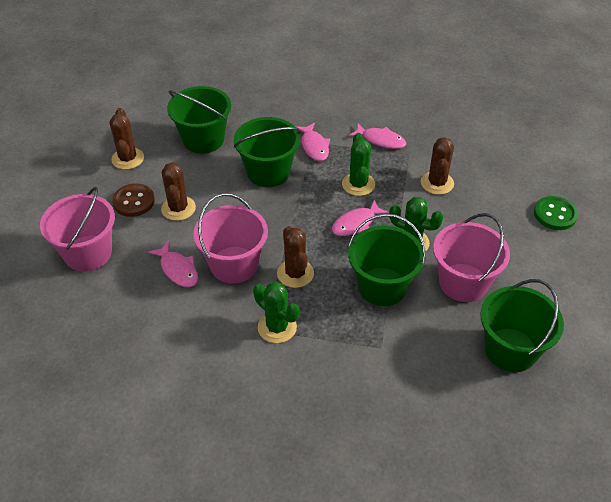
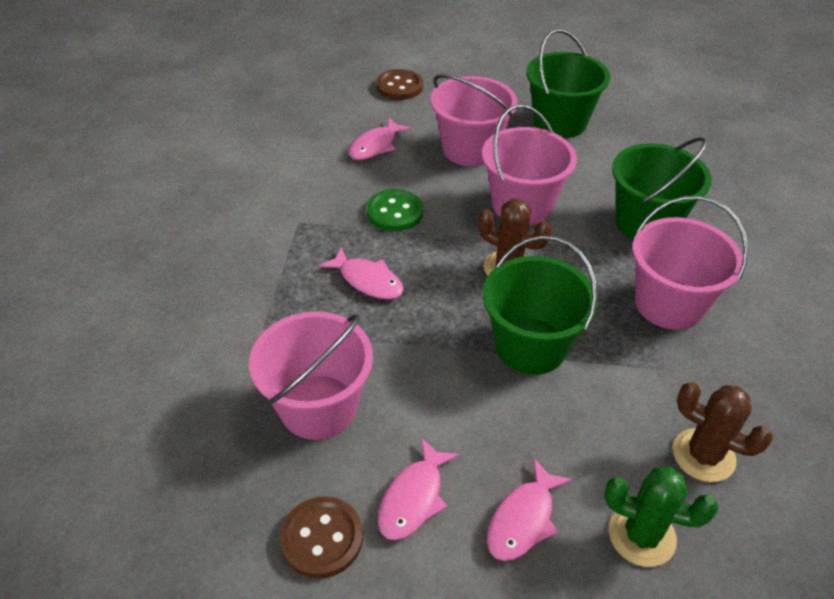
brown button: [112,183,155,217] = 1 -> [280,496,363,578] [376,69,423,100] = 2
brown cactus: [110,108,144,170] [161,162,196,221] [277,226,314,288] [421,137,454,195] = 4 -> [478,198,552,276] [673,382,773,482] = 2
green bucket: [167,86,231,154] [234,117,301,187] [348,213,426,306] [480,279,564,372] = 4 -> [483,235,598,375] [526,29,610,138] [612,137,712,240] = 3
green cactus: [253,281,300,343] [342,133,375,196] [389,197,443,251] = 3 -> [604,467,718,567] = 1
pink bucket: [40,187,115,271] [193,193,268,284] [433,213,510,302] = 3 -> [249,311,373,440] [430,74,517,166] [482,105,577,225] [632,196,748,330] = 4

